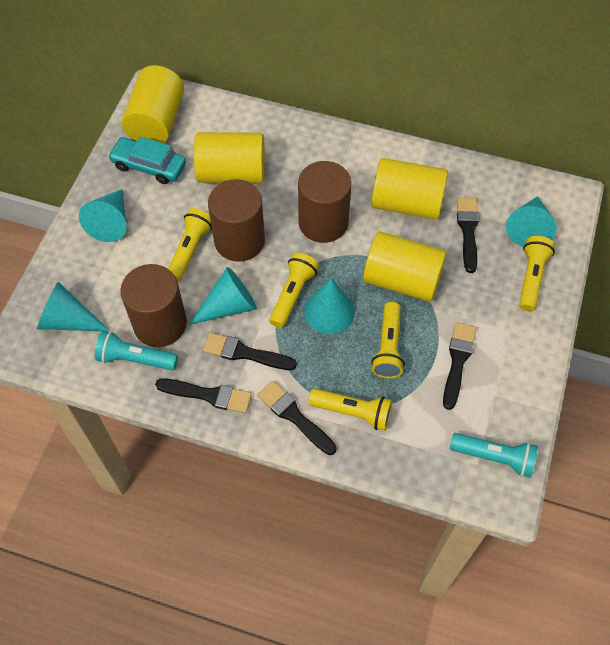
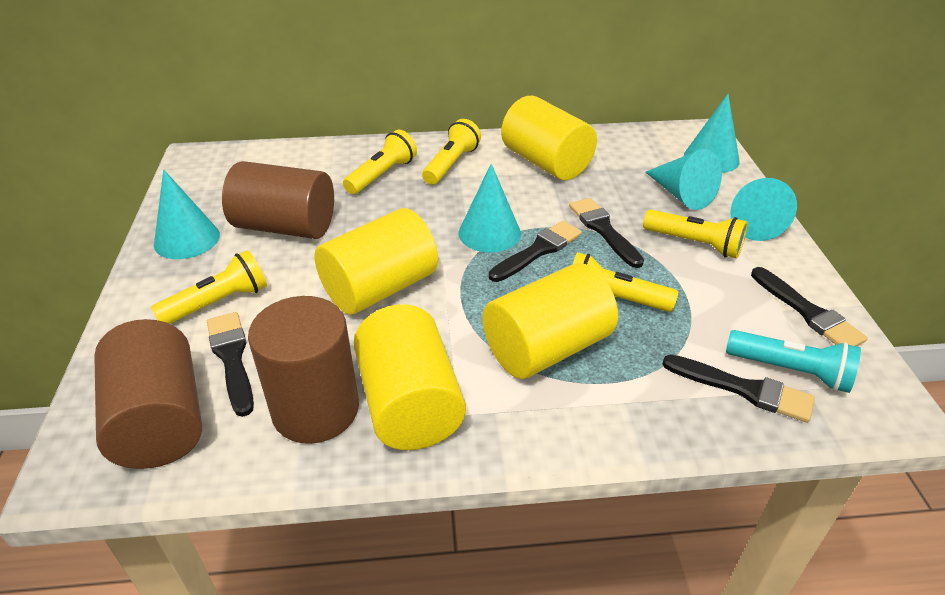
turquoise car: [108,136,186,184] = 1 -> none = 0
turquoise flashlight: [95,331,178,370] [450,433,538,478] = 2 -> [726,330,861,393] = 1

